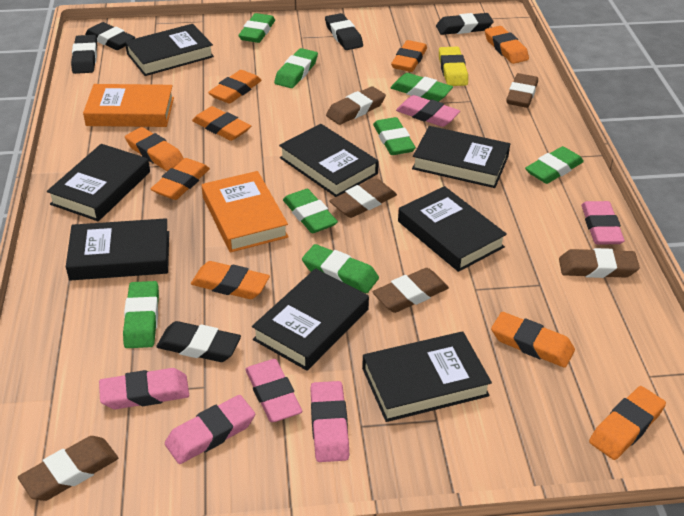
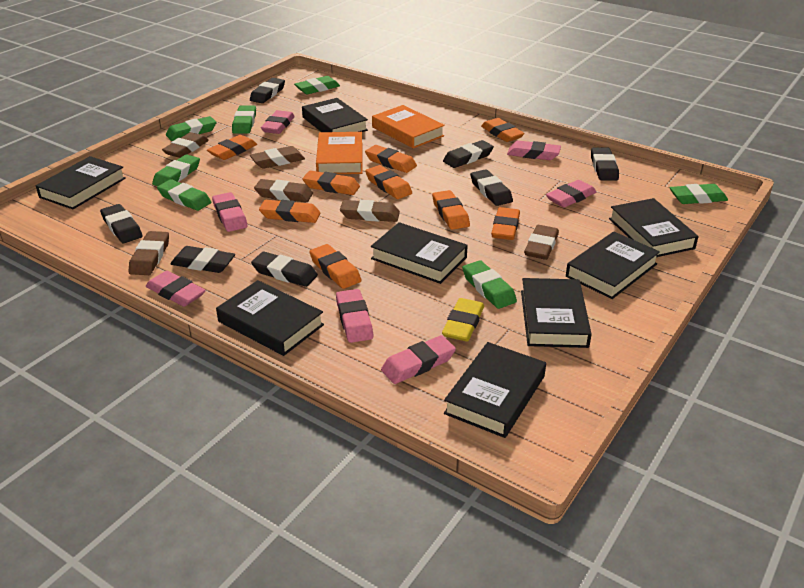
black eraser: [71,35,97,74] [85,22,135,50] [156,321,241,362] [325,13,363,50] [436,13,494,35] = 5 -> [100,204,143,243] [171,246,235,273] [250,78,285,103] [251,251,318,287] [443,140,494,168] [470,169,513,206] [591,148,619,180] = 7
green eraser: [123,281,159,348] [238,13,275,43] [274,48,318,88] [283,189,338,233] [302,244,379,293] [373,117,416,155] [391,73,453,102] [525,146,584,184] = 8 -> [152,154,200,186] [157,179,211,211] [166,116,217,141] [232,106,256,134] [294,76,340,94] [462,260,517,309] [670,184,728,204] = 7
pink eraser: [99,368,189,409] [165,395,255,464] [245,359,303,422] [310,381,349,462] [396,95,460,127] [581,201,625,245] = 6 -> [146,271,206,307] [212,192,248,232] [261,110,295,134] [336,289,373,343] [381,335,456,384] [507,140,561,160] [546,180,596,208] = 7

